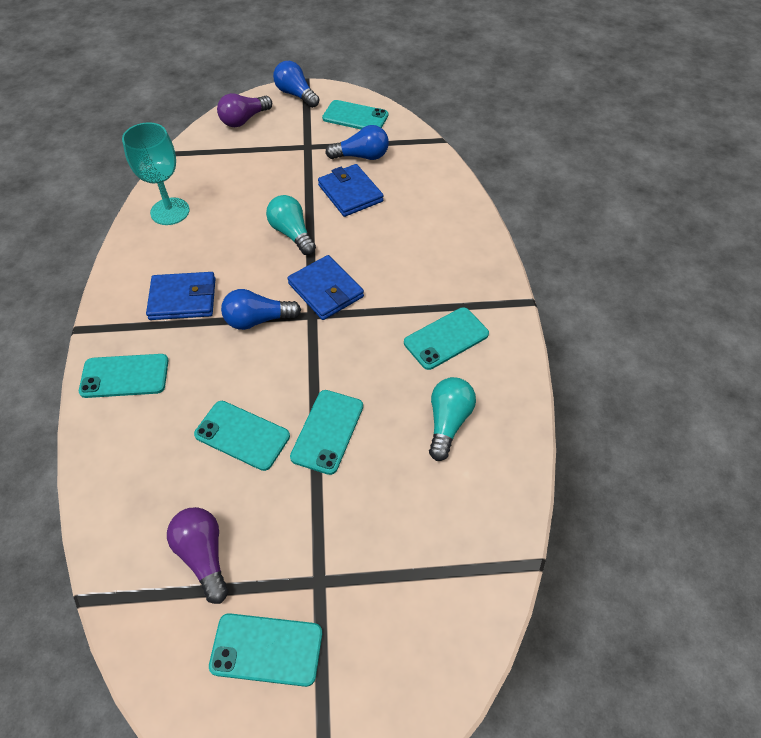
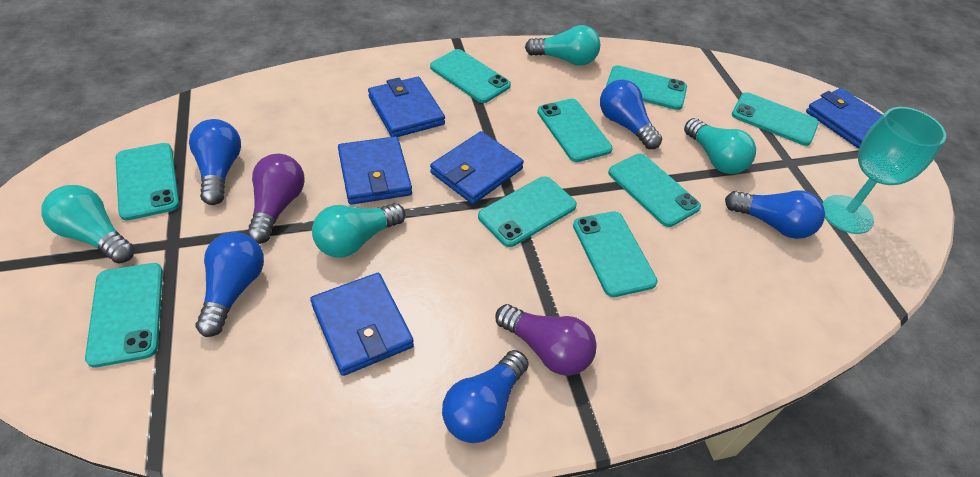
blue light bulb: [221,289,301,330] [273,61,320,108] [325,125,389,160] = 3 -> [189,119,241,205] [195,232,264,337] [442,350,529,443] [600,80,662,149] [725,190,825,239] = 5
blue wallet: [146,272,216,320] [287,255,364,320] [318,164,384,217] = 3 -> [310,273,414,376] [338,136,412,205] [368,77,445,137] [430,131,524,204] [806,88,882,148] = 5
turquoise light bulb: [266,195,316,255] [429,377,476,461] = 2 -> [41,185,135,263] [312,203,405,258] [525,25,600,66] [684,118,756,174] = 4
turquoise phone: [79,354,168,398] [194,401,290,471] [209,613,322,687] [290,390,363,475] [322,100,388,129] [404,307,489,370] = 6 -> [85,263,163,367] [115,143,179,221] [430,49,511,103] [478,176,577,247] [537,99,613,162] [573,211,658,297] [606,65,687,110] [608,154,701,227] [732,92,819,146] = 9

